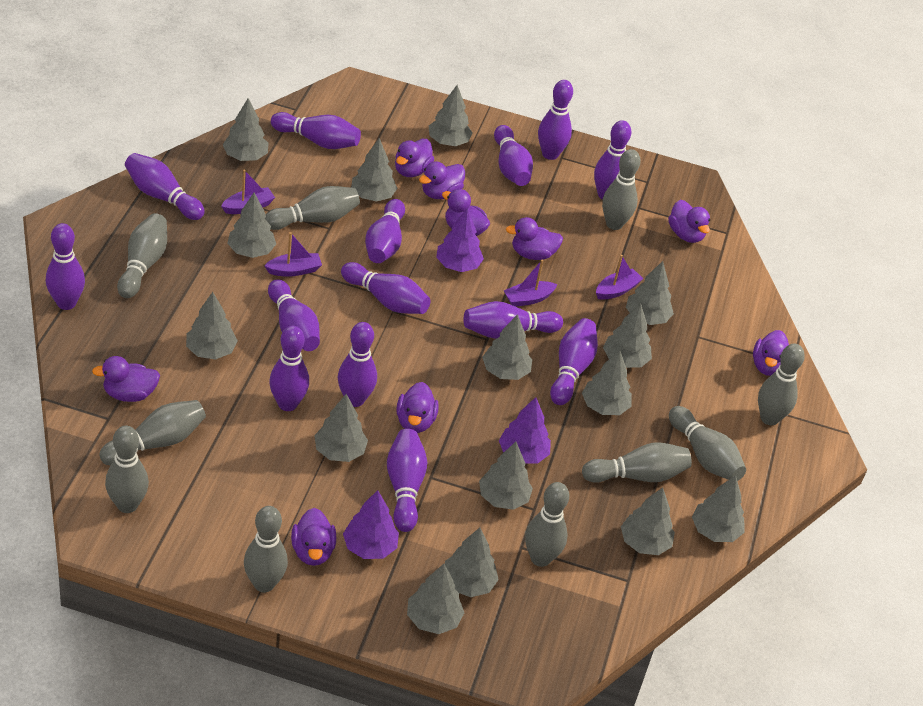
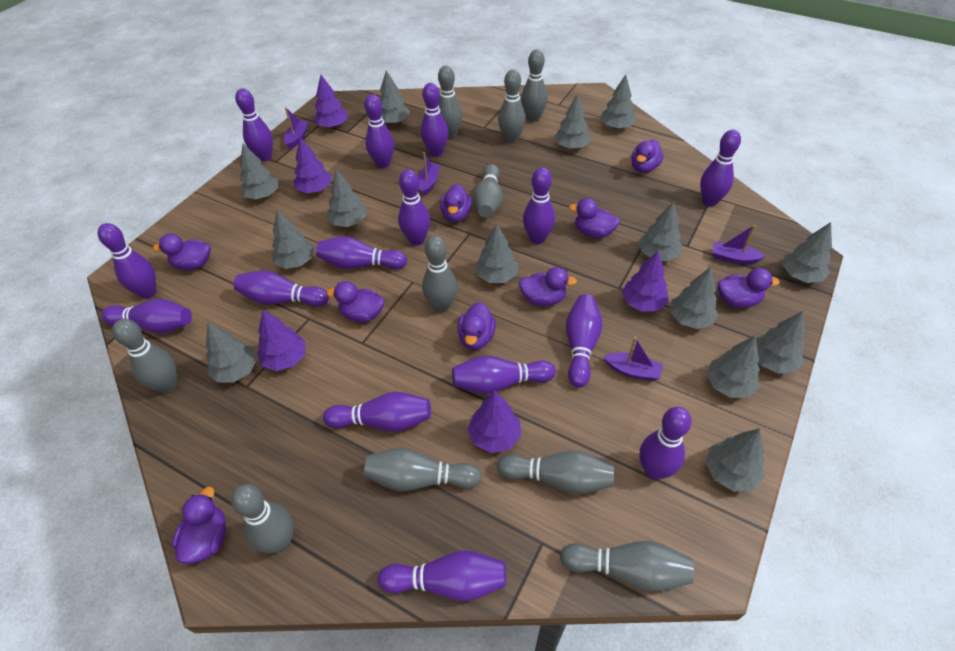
grey tree: [186,292,238,359] [222,98,269,161] [227,193,276,258] [314,394,368,462] [351,138,398,202] [407,564,464,634] [429,85,472,146] [445,528,499,597] [479,442,533,510] [482,314,533,380] [582,350,632,415] [603,303,652,368] [621,487,675,555] [626,261,674,325] [692,476,745,542] = 15 -> [206,322,257,383] [239,144,278,200] [271,210,314,269] [327,170,367,227] [380,70,410,124] [475,224,519,283] [554,93,590,149] [600,74,636,129] [639,201,683,261] [670,267,718,329] [705,428,764,491] [707,336,760,398] [756,311,805,374] [782,222,832,283] = 14
purple bowling pin: [46,223,85,310] [125,153,205,220] [268,279,320,351] [269,326,309,411] [271,112,361,149] [338,322,377,407] [341,262,430,314] [365,199,405,263] [387,429,427,532] [463,301,563,339] [494,125,533,186] [538,80,573,160] [550,318,598,405] [594,120,631,200] = 14 -> [98,223,157,299] [101,299,192,334] [234,271,329,307] [235,88,273,162] [316,237,407,269] [323,392,431,432] [364,94,394,168] [378,550,506,601] [398,169,430,246] [421,83,448,157] [452,356,556,394] [523,167,555,244] [566,294,602,388] [640,407,692,480] [700,130,741,206] = 15
purple tree: [343,490,399,559] [436,208,484,272] [499,397,551,464] = 3 -> [257,310,306,371] [293,137,332,193] [313,75,348,128] [468,390,521,453] [622,251,668,312] = 5

